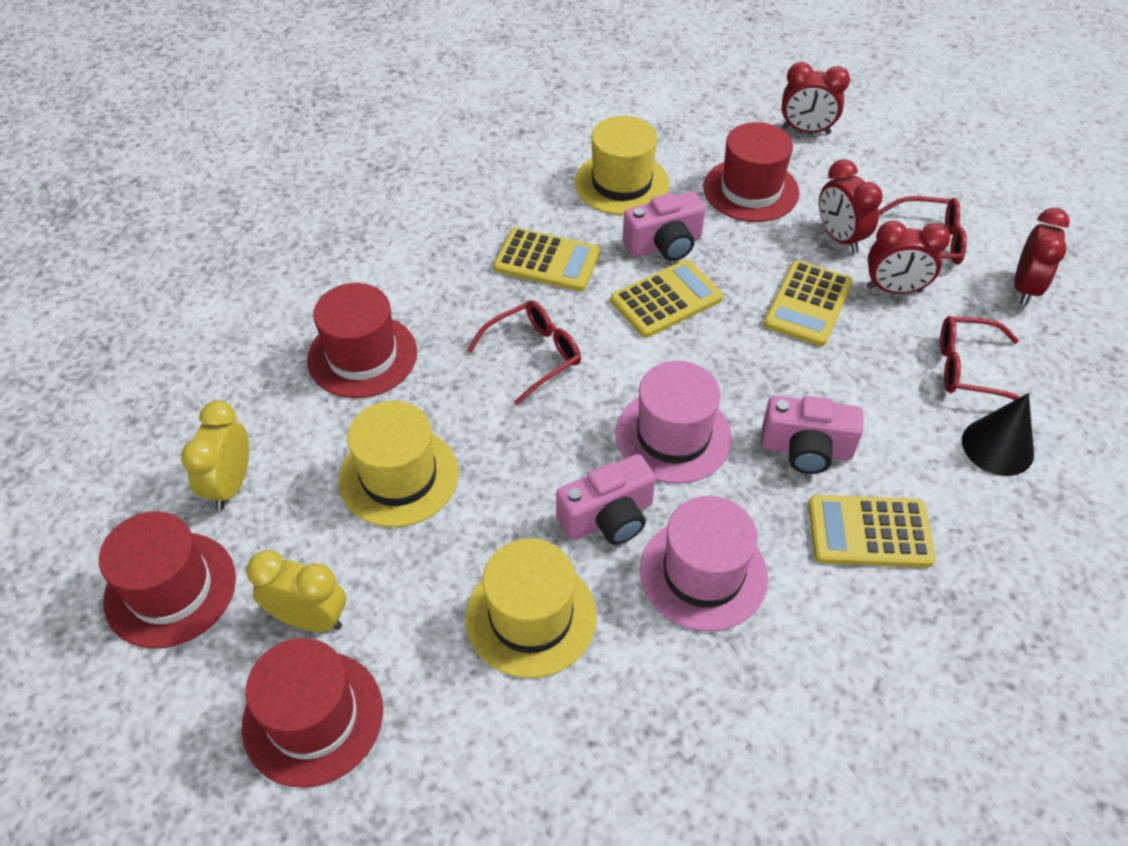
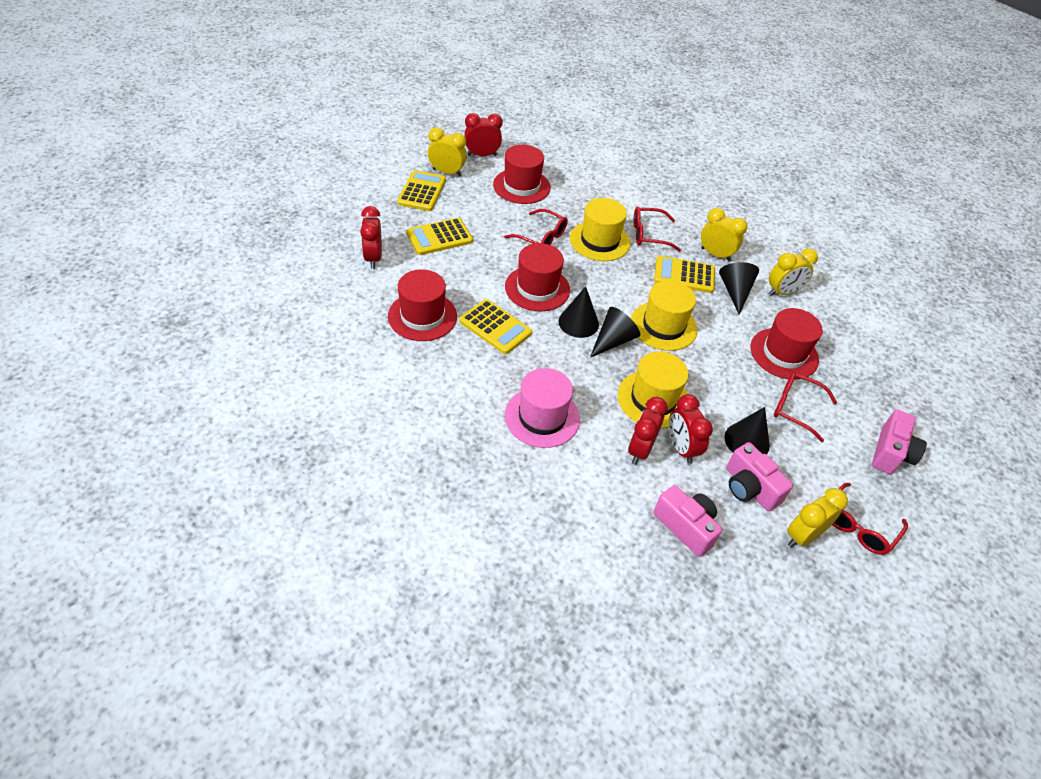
black cone: [962,393,1034,476] = 1 -> [558,286,599,338] [590,307,640,358] [719,262,759,315] [724,407,770,454] = 4
pink hat: [616,361,732,483] [640,496,768,631] = 2 -> [505,368,580,448] = 1
red glasses: [467,301,581,405] [878,196,967,265] [940,316,1020,400] = 3 -> [504,209,568,245] [633,207,681,252] [774,372,837,442] [832,483,908,555] = 4
yellow clock: [181,401,249,510] [247,550,346,632] = 2 -> [428,128,467,177] [701,208,748,262] [768,248,818,296] [787,488,848,548] = 4

